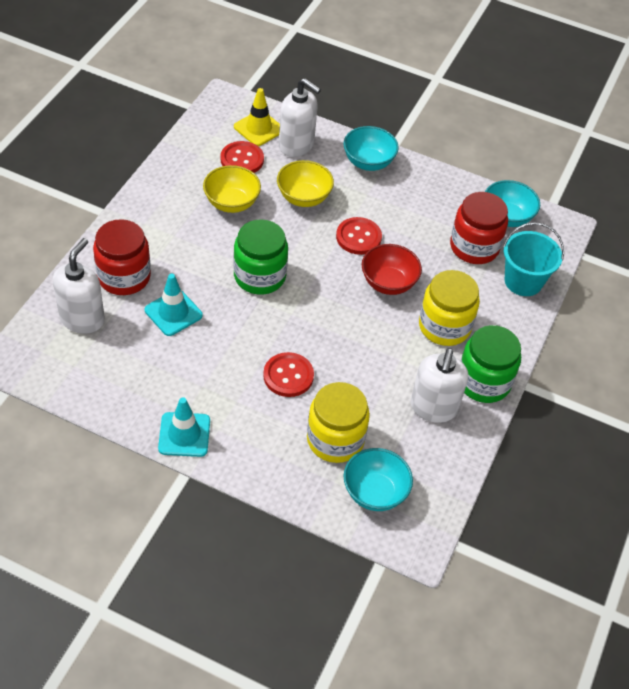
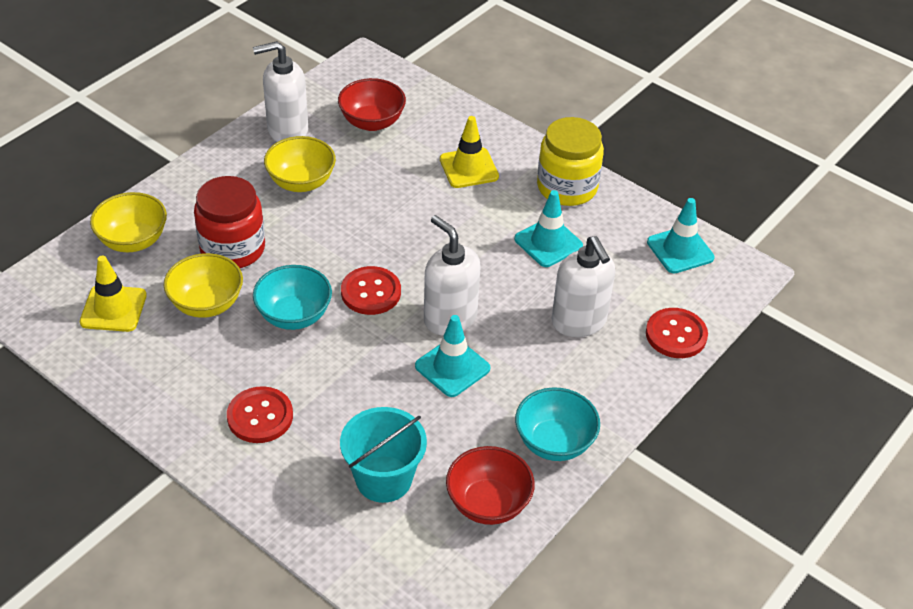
green jar: [234,219,288,294] [461,325,521,403] = 2 -> none = 0
red bowl: [362,244,422,295] = 1 -> [338,78,406,131] [446,446,535,525] = 2
red jar: [93,219,151,295] [450,192,508,264] = 2 -> [194,176,265,268] = 1
turquoise bowl: [343,126,399,171] [344,448,413,511] [485,180,540,227] = 3 -> [253,265,332,330] [515,387,600,461] = 2
turquoise traffic cone: [145,273,203,336] [158,397,210,457] = 2 -> [415,315,490,397] [514,190,583,267] [647,198,715,274] = 3
yellow bowl: [203,165,261,213] [277,160,334,207] = 2 -> [90,192,167,252] [164,253,243,318] [264,136,336,192] = 3
yellow jar: [307,382,370,463] [419,270,480,346] = 2 -> [537,117,604,206] = 1
yellow traffic cone: [234,88,280,146] = 1 -> [80,255,147,332] [440,116,499,188] = 2

